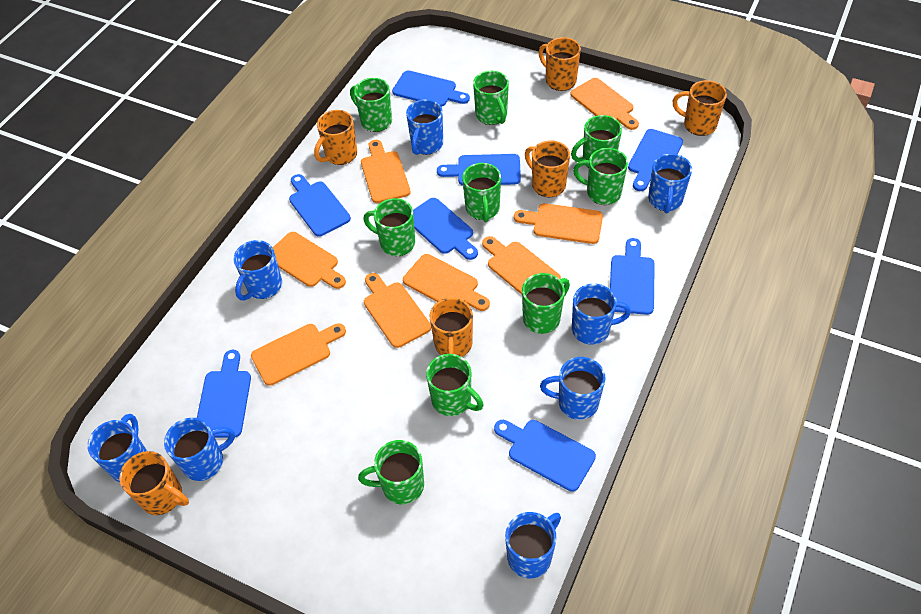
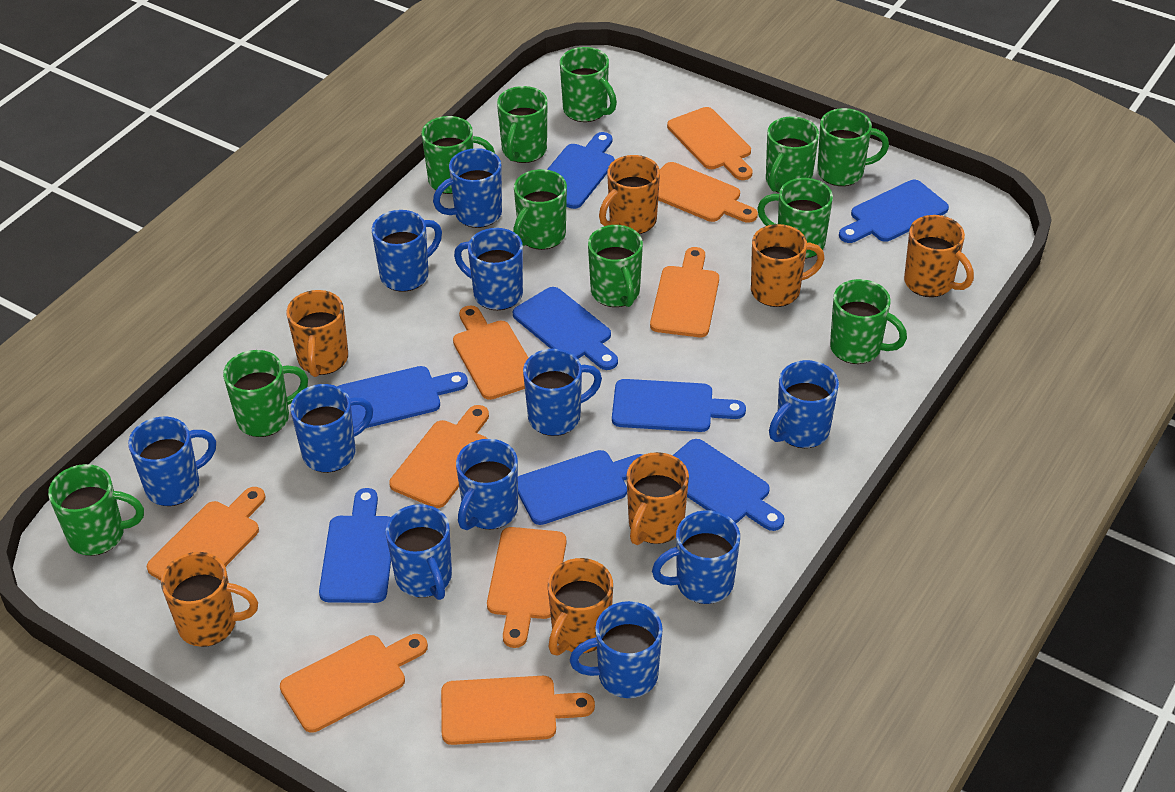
blue mug: [87,414,147,482] [164,418,235,481] [233,240,282,301] [406,99,443,155] [505,512,561,578] [540,357,605,420] [572,284,631,345] [648,154,692,213] = 8 -> [128,417,216,506] [290,384,373,473] [372,210,442,292] [386,504,452,600] [433,148,502,228] [454,228,523,310] [456,439,518,530] [523,349,602,436] [570,601,663,698] [652,510,740,604] [769,360,839,448] = 11
green mug: [350,78,392,132] [358,440,424,504] [363,198,415,256] [426,354,484,416] [462,163,501,222] [473,71,509,125] [522,273,570,334] [571,115,622,168] [573,148,628,205] = 9 -> [48,464,144,556] [223,350,308,437] [421,116,495,194] [497,86,547,163] [513,169,567,250] [560,47,617,122] [588,225,643,307] [757,178,833,259] [766,117,819,193] [817,108,889,186] [830,279,907,364] = 11
orange cutting board: [251,323,346,386] [273,232,346,289] [361,140,410,203] [364,273,431,348] [403,254,490,311] [482,236,561,294] [514,203,603,244] [570,78,639,130] = 8 -> [147,487,265,580] [280,634,428,733] [389,405,489,508] [441,676,595,745] [453,305,528,400] [487,527,566,648] [650,247,719,337] [658,162,758,223] [667,107,753,180] = 9
orange mug: [119,451,189,515] [314,110,357,165] [429,298,473,357] [525,141,570,197] [538,37,581,91] [673,80,727,136] = 6 -> [161,552,258,647] [286,290,348,377] [548,558,613,655] [599,155,660,234] [626,452,689,545] [751,224,825,307] [904,215,974,297] = 7

